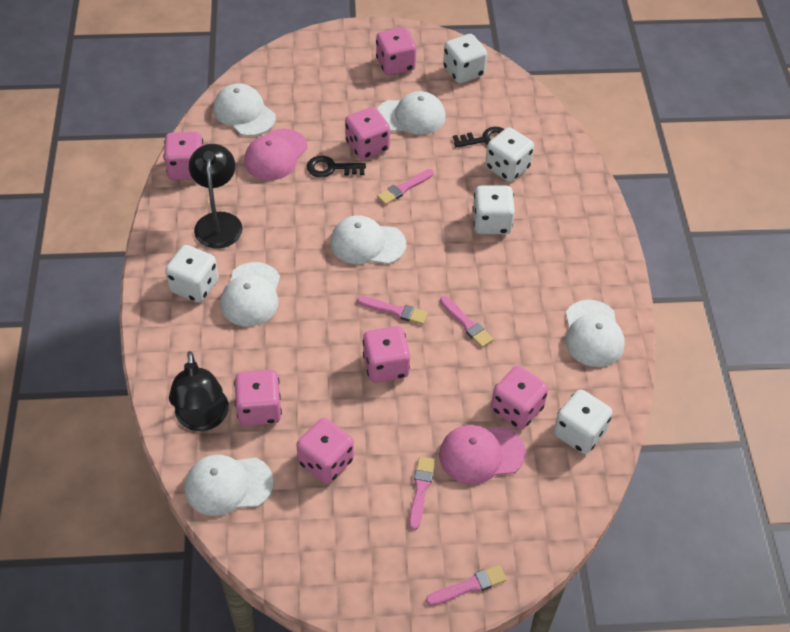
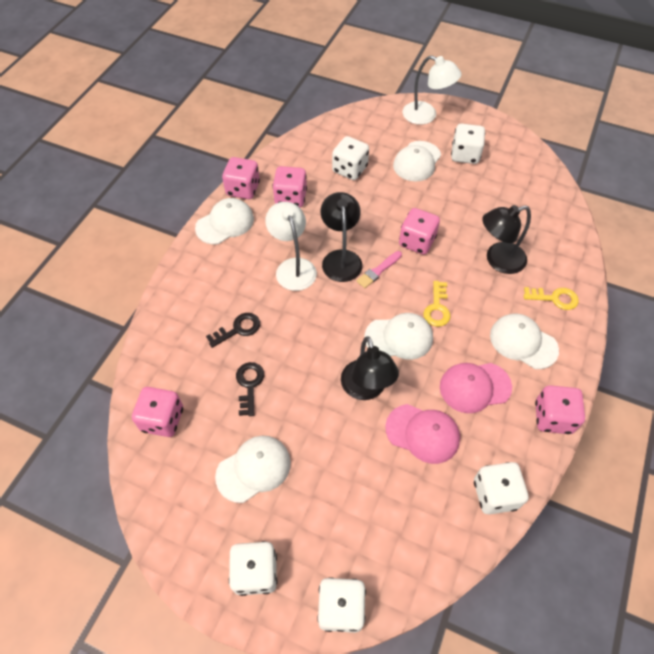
black lamp: [169,351,229,431] [189,144,243,249] = 2 -> [321,192,362,282] [341,336,399,400] [482,205,531,274] = 3
pink brush: [357,296,428,325] [377,169,434,205] [409,457,435,530] [426,565,507,606] [440,296,493,348] = 5 -> [356,251,402,288] = 1
pink dice: [163,132,203,180] [234,370,282,426] [296,418,354,484] [345,107,390,160] [363,326,410,383] [376,27,416,76] [491,366,548,429] = 7 -> [132,387,183,437] [222,157,260,199] [272,166,307,207] [399,208,440,255] [535,385,585,434] = 5
white cap: [185,455,274,516] [214,83,276,136] [220,262,280,326] [330,215,406,264] [378,91,446,135] [565,300,625,367] = 6 -> [195,198,254,244] [215,436,291,503] [364,313,433,360] [393,141,441,182] [490,314,559,369] = 5
white lamp: none = 0 -> [265,202,317,291] [403,55,462,125] = 2
yellow key: none = 0 -> [424,281,450,327] [524,287,579,310] = 2

